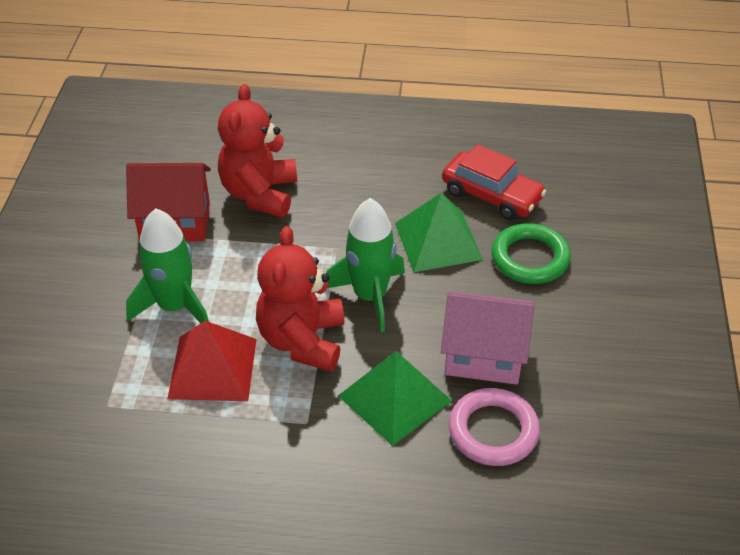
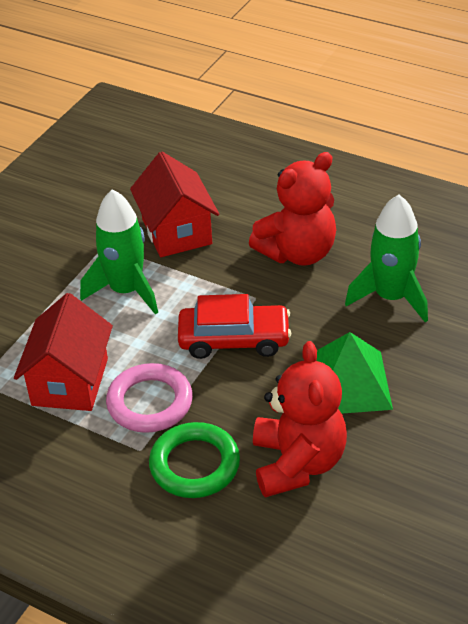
green pyramid: [338,351,452,446] [395,193,483,272] = 2 -> [317,332,393,414] = 1
pink house: [441,291,535,385] = 1 -> none = 0
red house: [126,163,211,241] = 1 -> [14,293,113,411] [130,152,219,257] = 2
red pyramid: [167,321,256,401] = 1 -> none = 0

